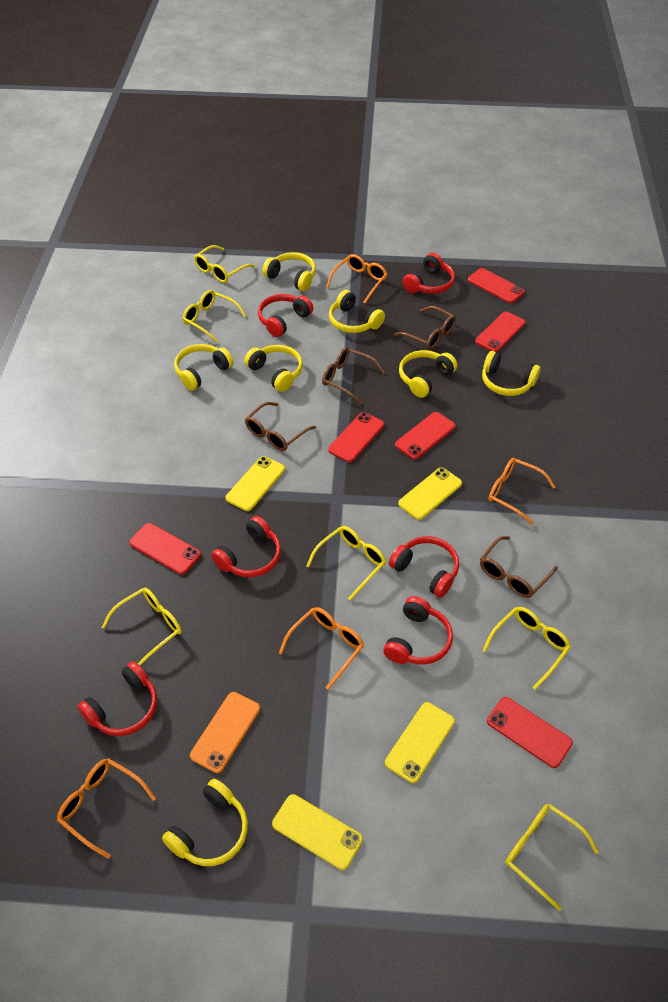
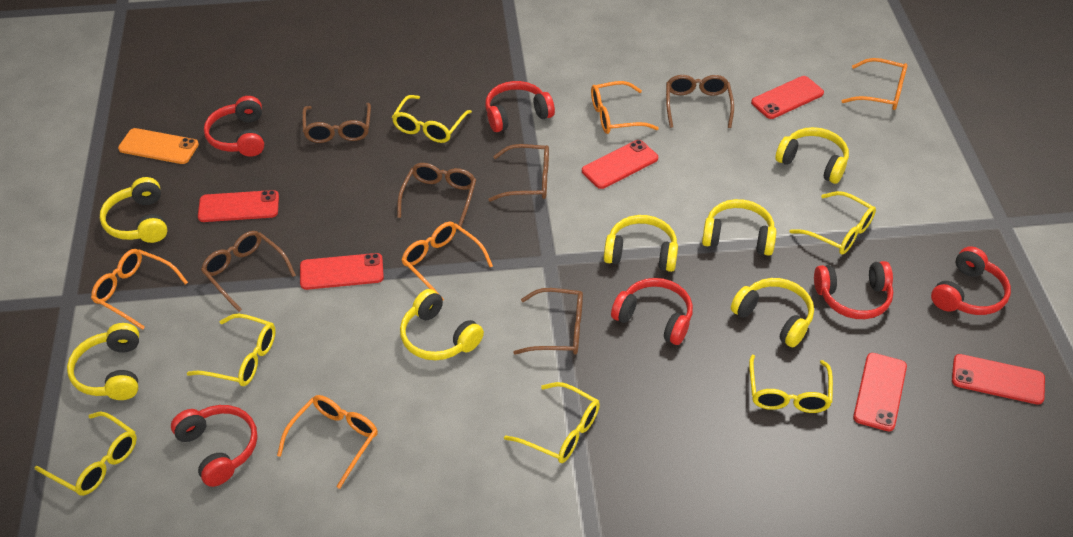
brown glasses: [245,402,316,451] [322,347,385,404] [393,306,456,349] [480,536,558,598] = 4 -> [201,231,296,312] [302,103,371,143] [397,163,476,227] [489,144,549,202] [513,288,583,355] [666,75,734,128] = 6
orange glasses: [57,758,156,859] [279,607,364,689] [326,254,387,304] [488,458,556,525] = 4 -> [91,249,188,330] [277,395,378,489] [402,222,493,300] [591,81,659,134] [842,58,908,110] = 5
yellow phone: [226,456,285,511] [272,794,363,870] [385,702,455,783] [398,467,462,520] = 4 -> none = 0

